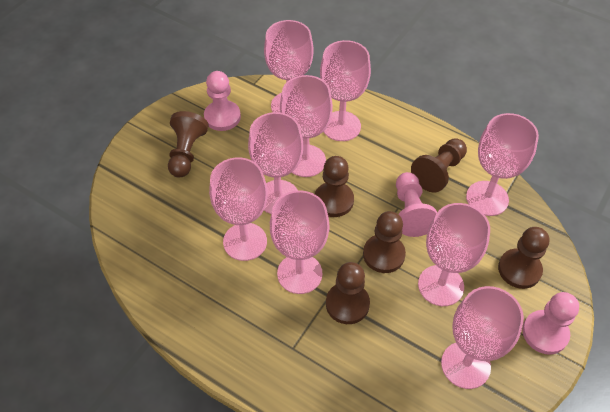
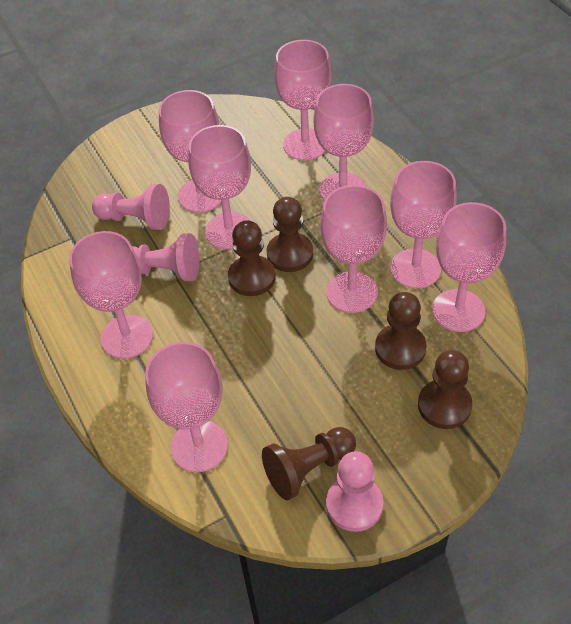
brown pawn: [168,111,209,178] [315,156,354,217] [326,262,370,324] [363,211,406,273] [411,138,467,192] [498,227,549,289] = 6 -> [228,220,276,296] [262,427,356,500] [267,197,313,272] [375,292,427,370] [418,350,472,429] = 5

